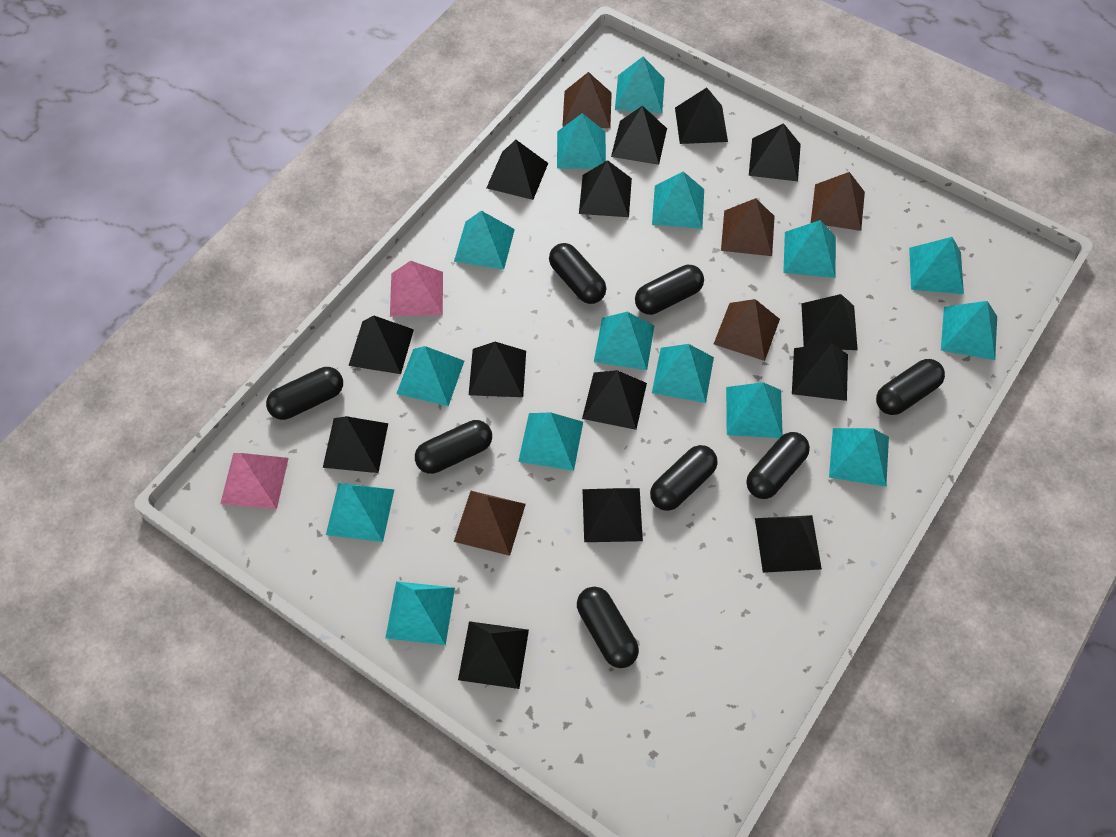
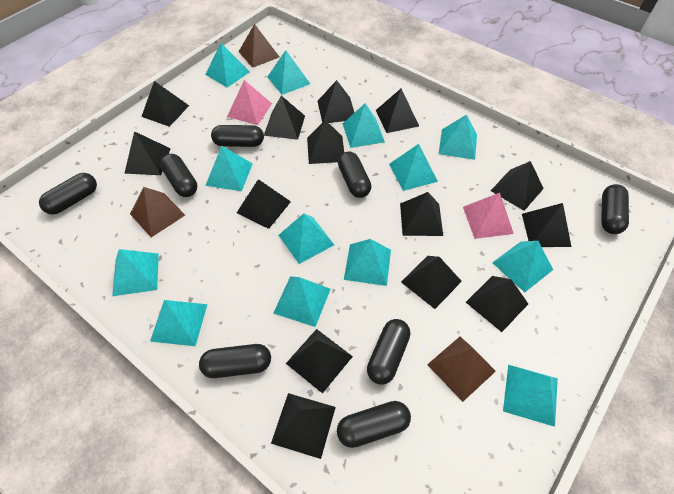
brown pyramid: [454,491,526,556] [562,72,612,128] [714,299,780,361] [721,198,775,256] [811,172,865,231] = 5 -> [130,187,185,237] [239,24,279,68] [427,337,496,402] = 3
turquoise pyramid: [326,483,394,542] [385,581,455,645] [396,346,464,406] [454,211,515,270] [518,412,583,471] [557,113,606,169] [594,312,654,370] [615,57,665,113] [652,171,704,229] [652,344,714,403] [726,382,783,438] [783,220,836,278] [829,428,889,487] [909,237,964,294] [941,301,997,360] = 15 -> [112,249,159,296] [150,300,207,346] [205,43,250,88] [205,145,253,191] [267,50,310,95] [273,276,331,327] [279,213,334,264] [343,103,385,148] [344,239,391,286] [389,144,438,191] [439,115,477,160] [492,241,553,292] [503,365,558,427] = 13

